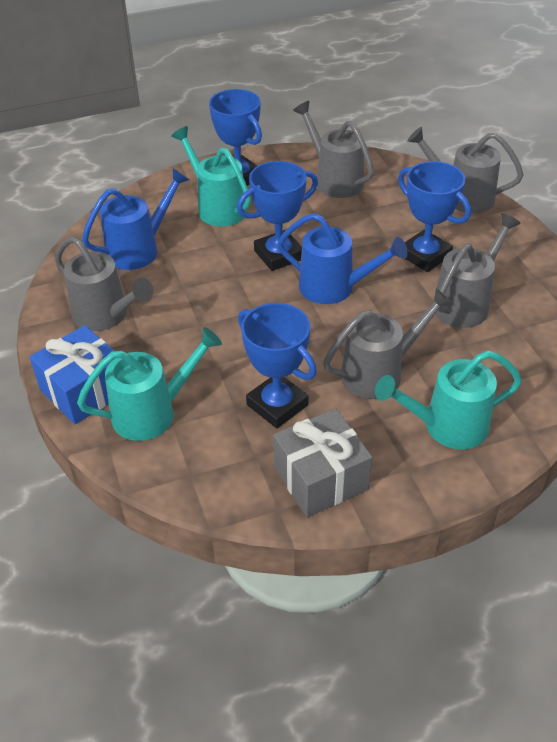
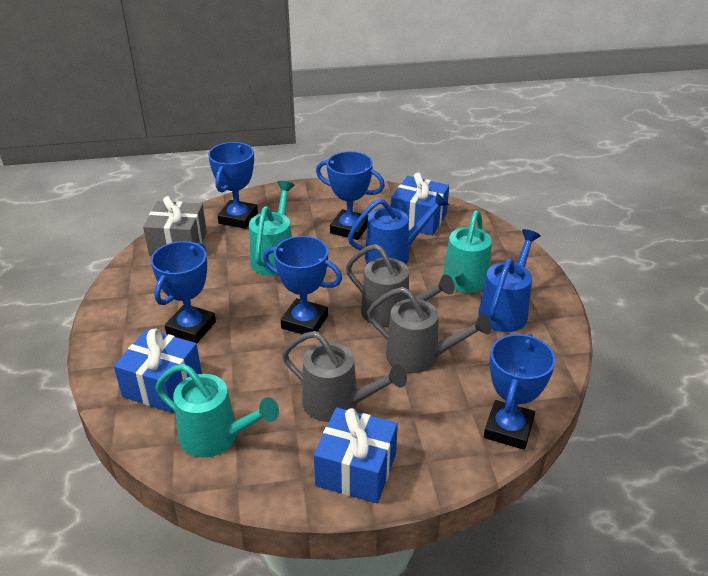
blue gift: [30,325,114,424] = 1 -> [114,328,202,413] [314,407,398,503] [391,172,449,236] = 3
blue trophy: [209,89,262,186] [237,161,318,271] [238,303,317,428] [398,161,471,272] = 4 -> [151,241,216,343] [208,142,258,229] [263,236,342,334] [316,151,385,240] [484,334,556,450] = 5
grey watering can: [55,236,153,331] [293,101,374,198] [323,288,453,399] [407,127,524,213] [433,213,521,328] = 5 -> [282,331,407,422] [346,244,455,327] [367,287,492,373] = 3

